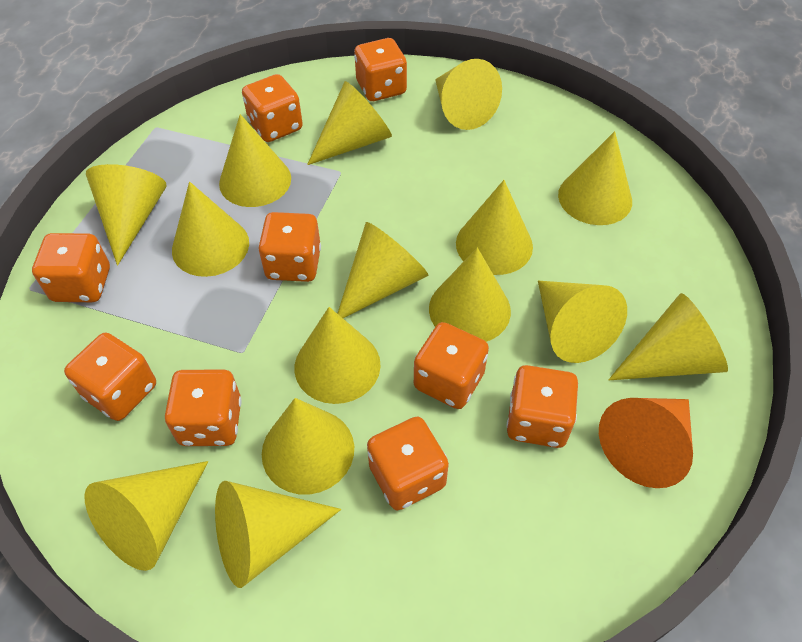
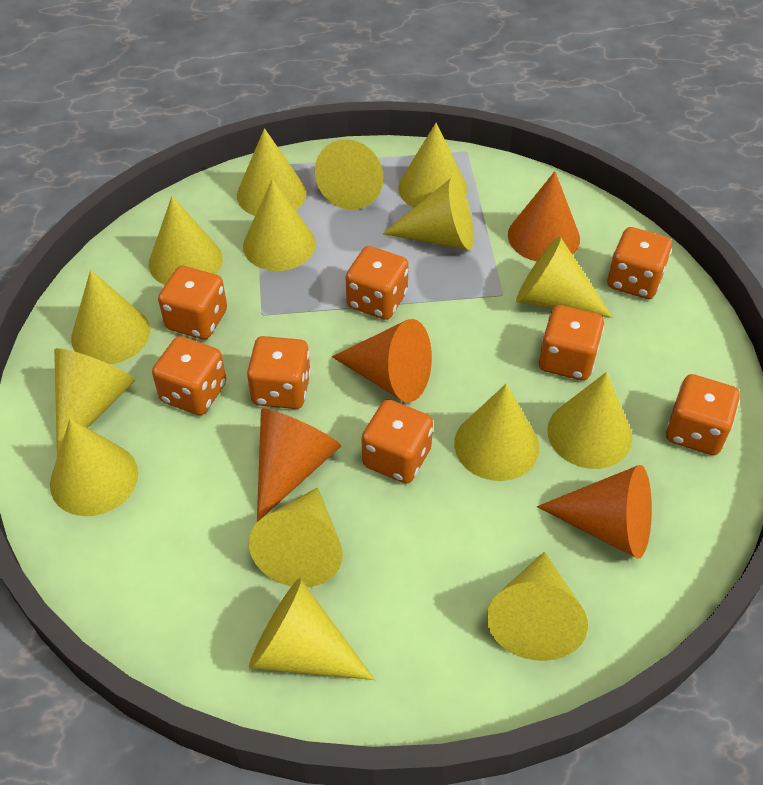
orange cone: [599,398,693,488] = 1 -> [257,409,341,522] [332,319,432,403] [508,171,580,261] [537,465,652,559] = 4
orange dice: [32,233,110,302] [64,333,156,421] [165,369,242,446] [242,74,303,142] [258,212,321,282] [354,38,407,101] [367,417,449,511] [414,322,489,409] [506,365,578,448] = 9 -> [152,336,226,415] [158,266,227,339] [247,336,311,409] [346,246,409,320] [361,399,433,483] [539,305,604,380] [608,227,672,299] [666,374,740,455] = 8

